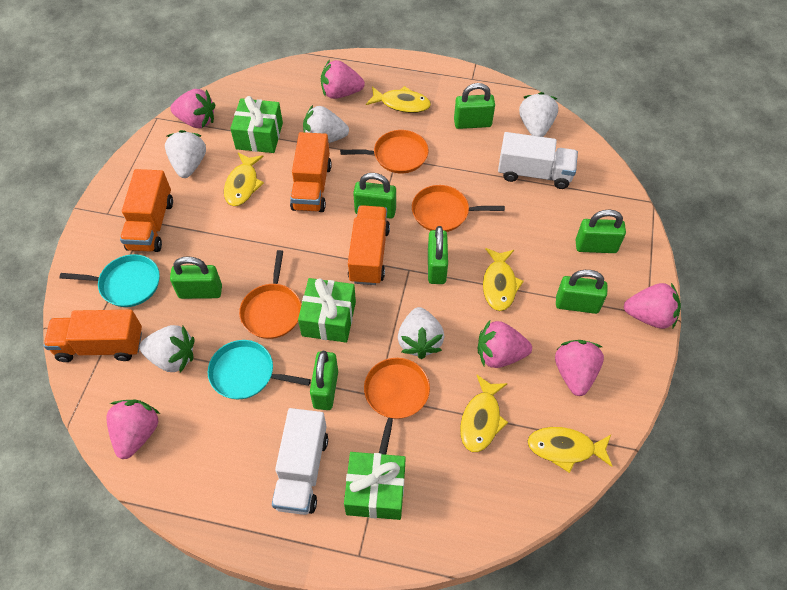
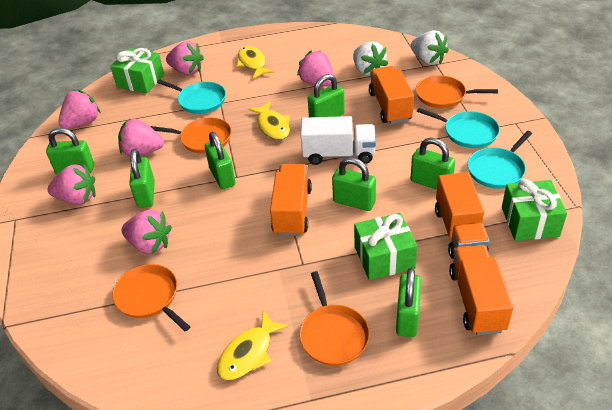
turquoise pan: [59,254,160,307] [208,340,311,399] = 2 -> [157,79,226,114] [417,108,500,148] [467,131,532,189] = 3
white strawberry: [139,325,194,373] [165,130,206,178] [303,105,349,143] [398,307,445,359] [519,92,558,137] = 5 -> [353,41,388,76] [411,30,449,65] = 2
white truck: [272,408,328,515] [498,132,578,189] = 2 -> [301,116,376,165] = 1
yellow fish: [224,153,264,206] [366,86,431,113] [460,375,508,452] [483,248,524,311] [527,427,613,473] = 5 -> [217,311,289,380] [237,46,274,79] [248,102,290,140] = 3

